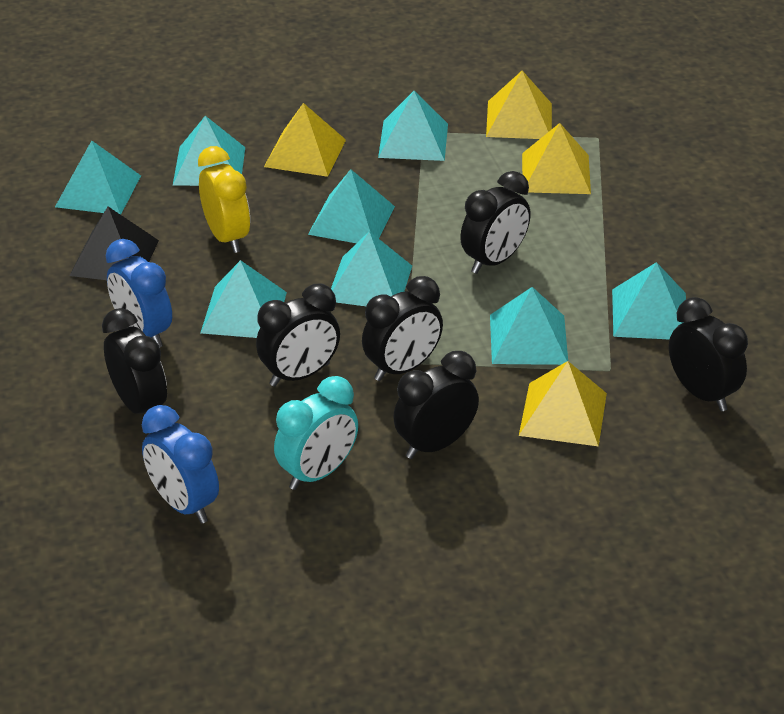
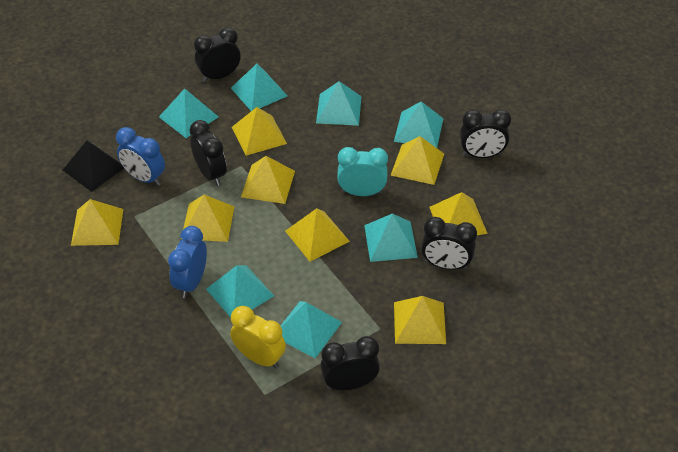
black clock: [102,308,167,414] [256,284,340,387] [362,276,443,381] [393,351,479,459] [460,171,530,274] [669,297,748,411] = 6 -> [189,120,227,186] [194,27,240,82] [320,336,380,390] [421,217,477,270] [460,109,511,158] = 5
turquoise pyramid: [55,141,141,215] [173,116,245,186] [201,260,287,338] [308,169,395,243] [331,231,412,306] [378,91,448,161] [490,287,568,365] [612,262,686,340] = 8 -> [159,88,219,138] [206,265,274,317] [231,64,287,111] [281,301,342,358] [316,81,362,126] [364,214,418,262] [394,102,444,148] = 7
yellow pyramid: [264,103,346,177] [486,71,552,139] [519,361,607,446] [522,123,591,194] = 4 -> [71,199,123,246] [181,195,235,242] [232,107,287,156] [241,156,295,204] [285,208,350,262] [390,136,444,185] [394,296,446,344] [430,192,488,235] = 8

